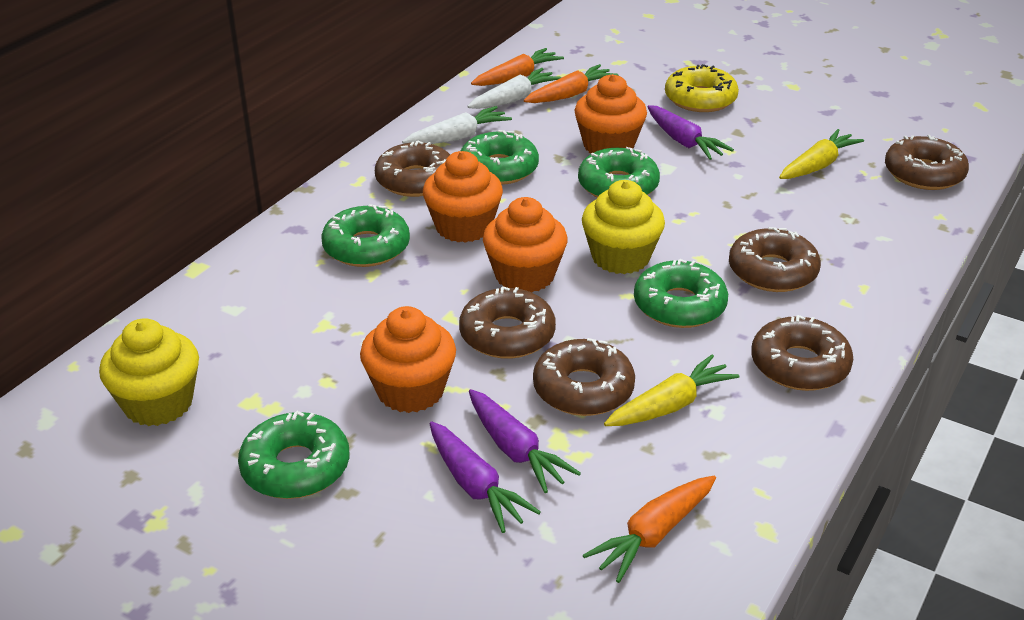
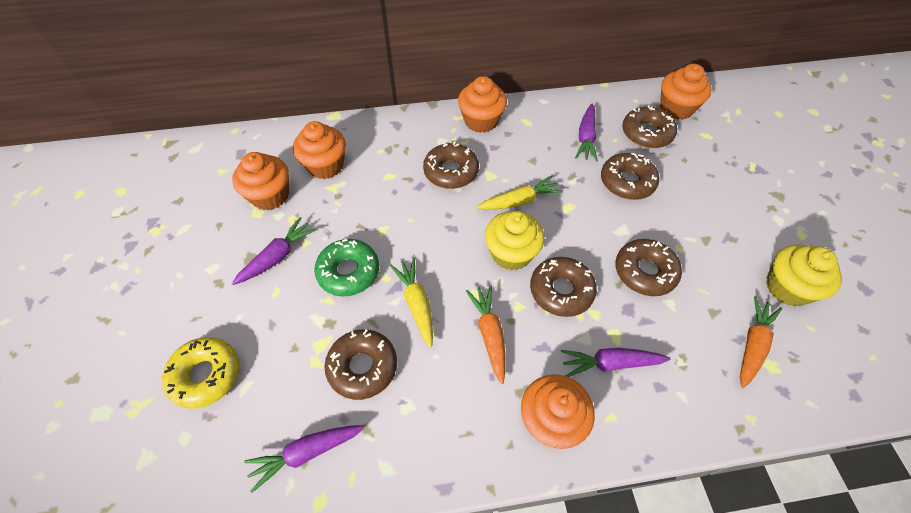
green donut: [238,411,349,499] [321,204,410,267] [461,130,539,185] [578,147,660,197] [634,259,728,328] = 5 -> [314,239,379,296] = 1
orange carrot: [471,48,564,86] [524,64,618,103] [583,476,716,583] = 3 -> [466,285,505,384] [740,296,782,388] = 2
orange cupcake: [360,306,456,413] [423,151,503,243] [483,197,567,293] [574,74,647,153] = 4 -> [232,152,289,210] [293,121,346,179] [458,76,507,133] [521,374,595,449] [660,64,712,120] = 5
purple carrot: [430,421,541,533] [469,389,581,493] [647,105,734,160] = 3 -> [232,217,316,285] [244,425,365,493] [561,348,671,377] [575,104,598,161] = 4
white carrot: [402,106,512,144] [467,68,561,109] = 2 -> none = 0

